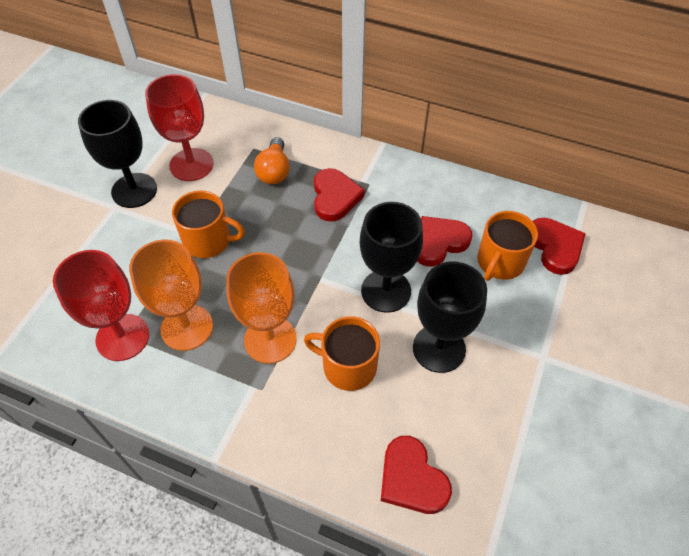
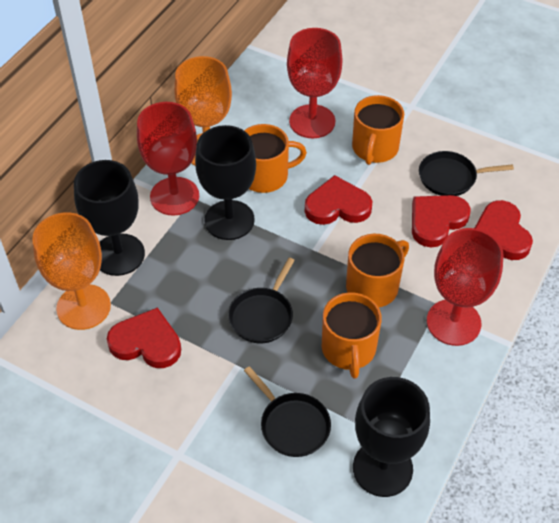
black pan: none = 0 -> [228,258,295,343] [244,366,331,457] [419,151,514,196] = 3
orange light bulb: [254,137,290,184] = 1 -> none = 0
orange mug: [172,191,245,258] [304,316,380,391] [477,211,538,281] = 3 -> [244,124,307,193] [322,292,382,379] [346,234,409,307] [352,95,404,165] = 4
red goblet: [53,250,149,361] [145,74,214,181] = 2 -> [137,102,199,216] [287,28,343,138] [427,228,504,346] = 3

